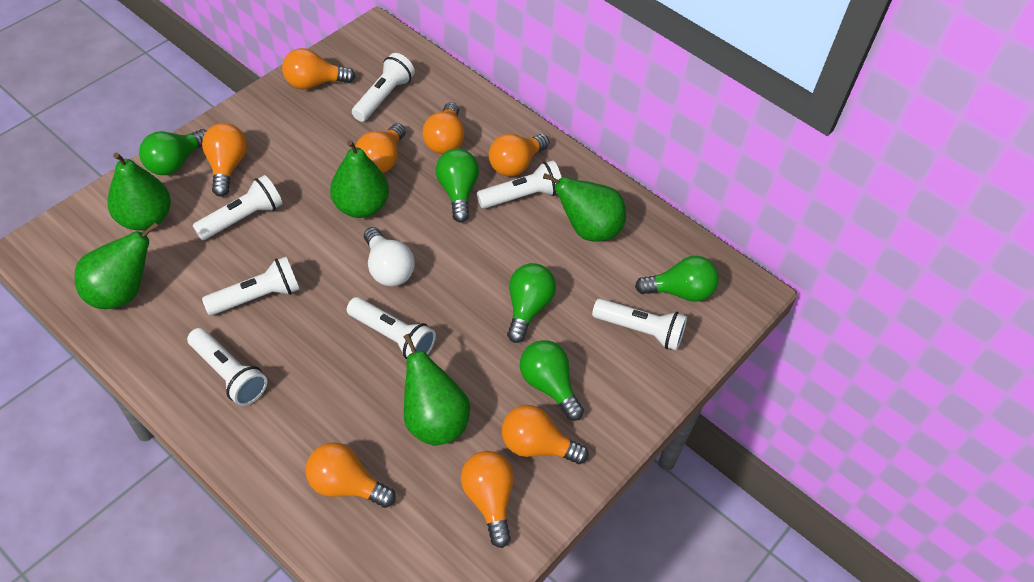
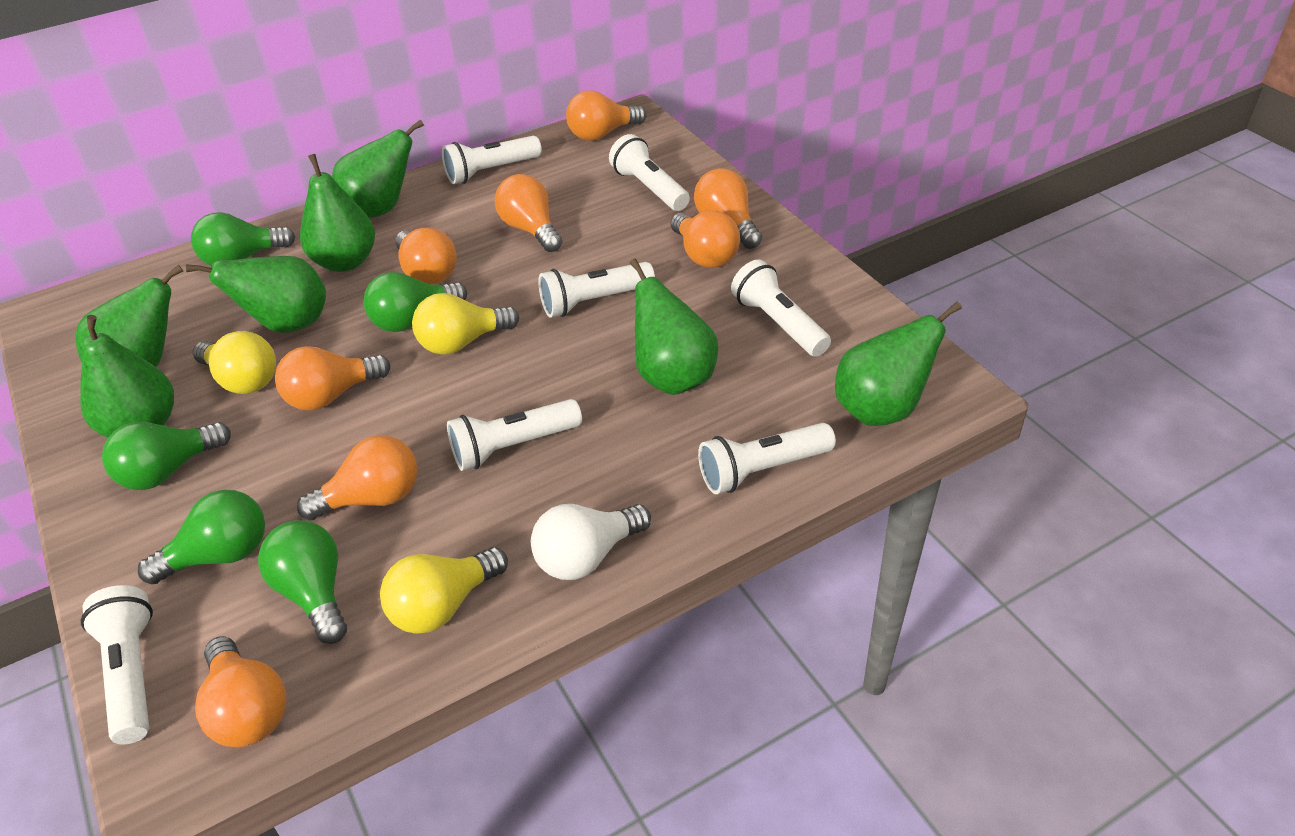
green pear: [75,222,159,309] [107,153,171,231] [330,140,389,218] [404,334,470,446] [543,173,626,242] = 5 -> [76,265,183,367] [80,315,174,437] [186,256,326,333] [300,154,375,272] [332,119,424,218] [629,258,718,395] [835,302,962,426] = 7
yellow light bulb: none = 0 -> [193,331,276,394] [380,547,508,634] [412,293,519,355] = 3

